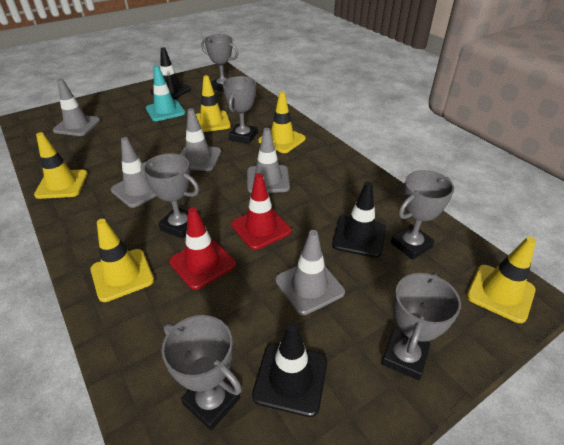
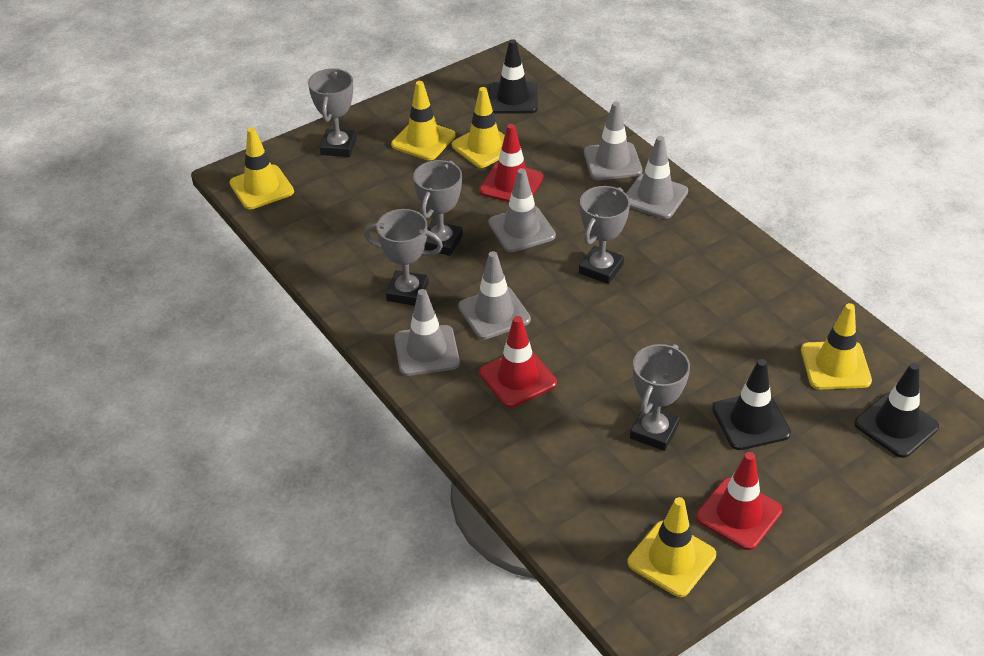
grey trophy: [141,153,199,239] [162,315,242,431] [201,34,238,92] [223,76,257,144] [381,272,461,380] [391,170,454,260] = 6 -> [308,68,356,157] [364,209,443,306] [413,160,463,256] [579,186,630,284] [630,344,690,451] = 5
red traffic cone: [169,207,236,290] [231,173,291,250] = 2 -> [479,124,543,202] [479,316,557,408] [696,452,782,550] = 3
turquoise traffic cone: [146,65,185,121] = 1 -> none = 0

